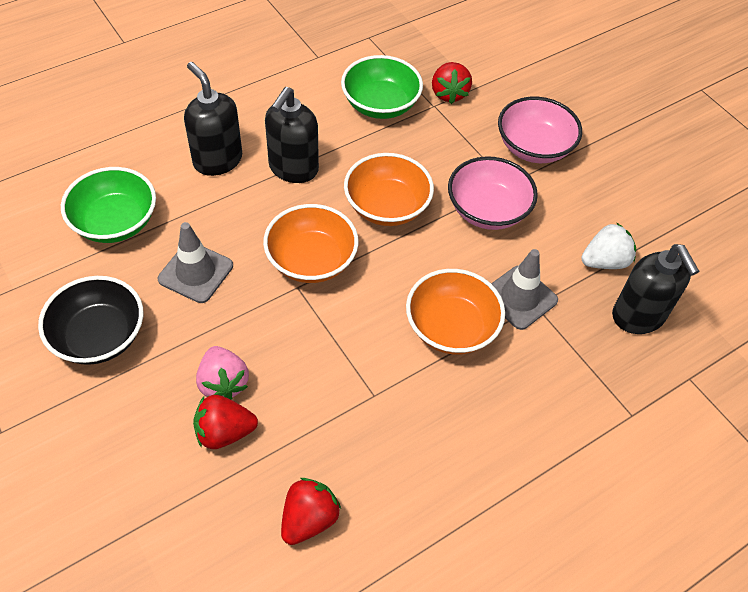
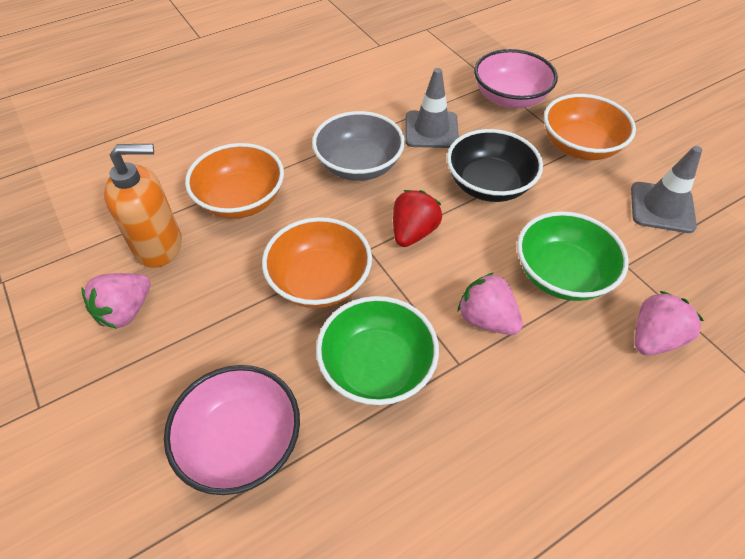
black soap dispenser: [184,62,242,176] [265,87,319,183] [612,244,699,334] = 3 -> none = 0
grey bowl: none = 0 -> [312,111,405,181] = 1
orange soap dispenser: none = 0 -> [104,144,182,268] = 1
pink strawberry: [196,346,249,400] = 1 -> [82,273,151,329] [458,272,523,335] [635,291,704,355] = 3
red strawberry: [193,395,258,449] [281,478,341,545] [432,62,472,104] = 3 -> [393,190,442,247] = 1
white strawberry: [581,223,636,269] = 1 -> none = 0

